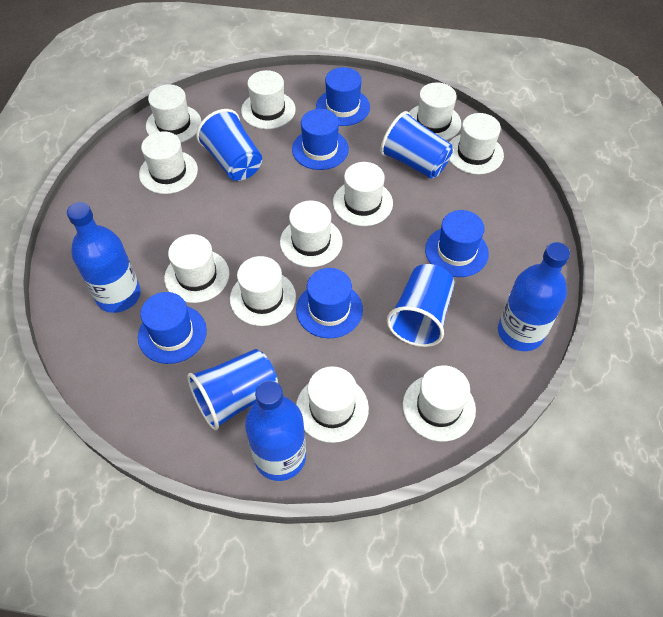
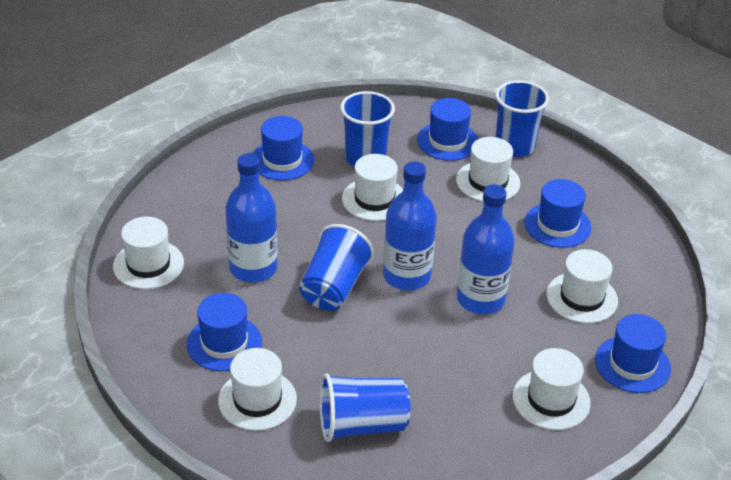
white hat: [139,131,198,194] [146,84,201,143] [164,234,230,303] [230,256,296,326] [241,70,296,129] [280,200,343,267] [296,366,369,443] [333,162,393,226] [403,365,476,442] [409,82,461,141] [449,113,504,175] = 11 -> [113,216,184,289] [218,348,297,431] [342,154,403,221] [456,137,521,202] [513,348,591,430] [547,249,618,323] = 6

